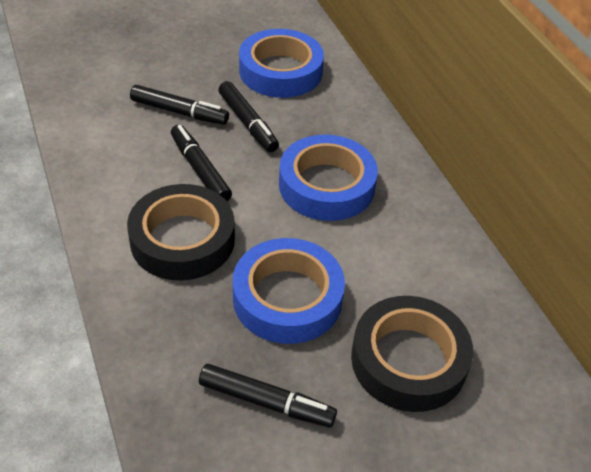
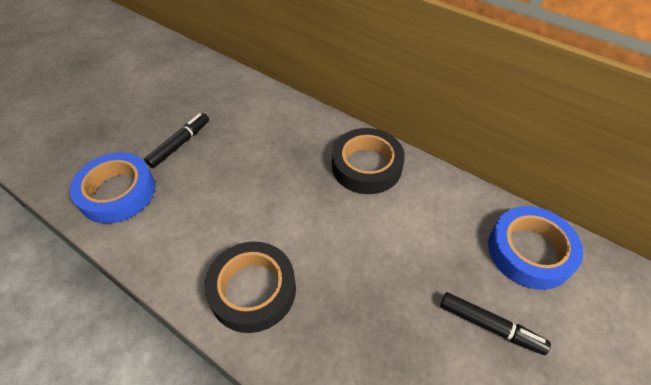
black marker: [130,85,229,125] [171,125,232,201] [199,364,337,427] [218,81,279,152] = 4 -> [144,113,209,168] [440,292,551,355] = 2
blue tape: [233,238,345,344] [239,29,324,98] [279,135,378,221] = 3 -> [70,153,155,224] [488,206,583,290] = 2

